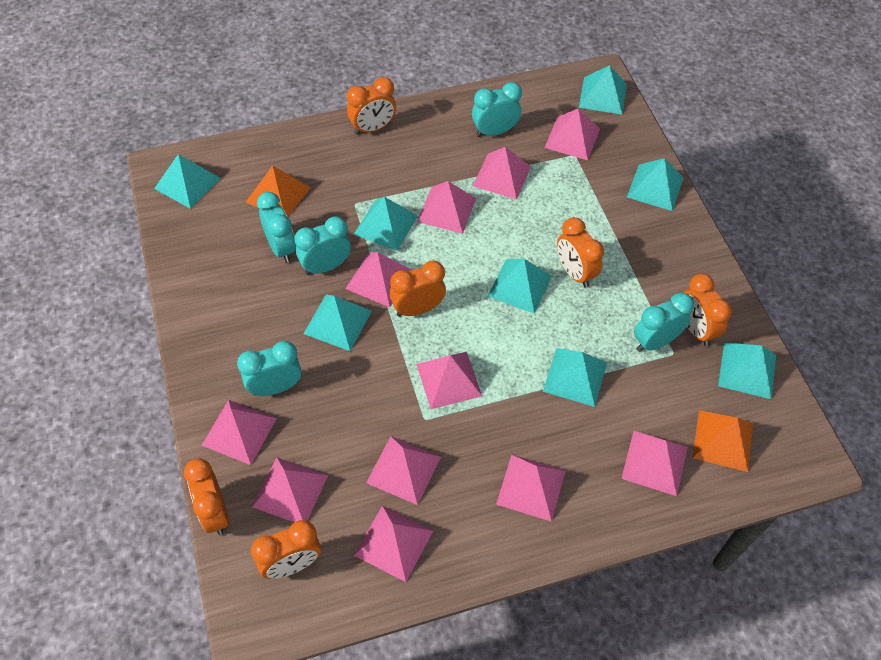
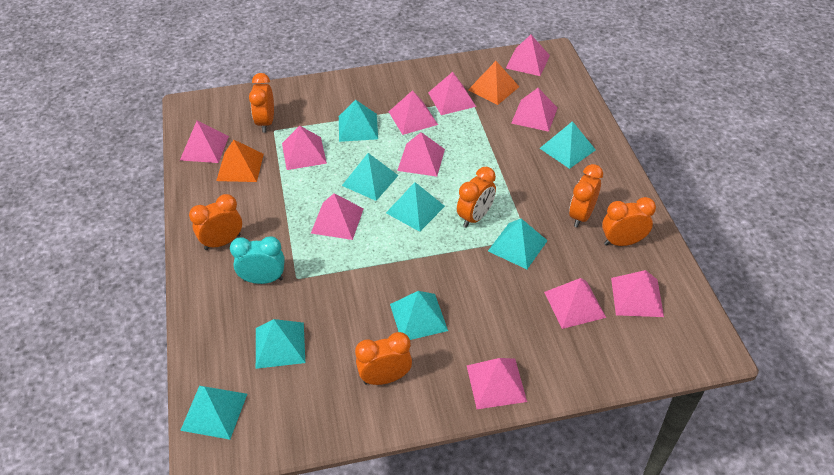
turquoise clock: [237,341,301,396] [257,192,296,263] [294,216,351,275] [472,82,522,137] [634,292,694,352] = 5 -> [230,236,285,284] = 1

